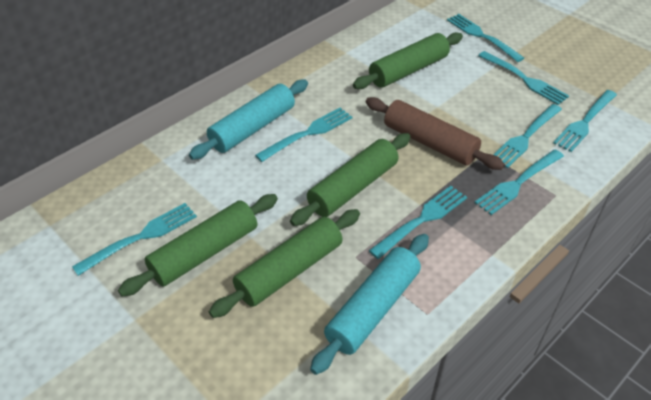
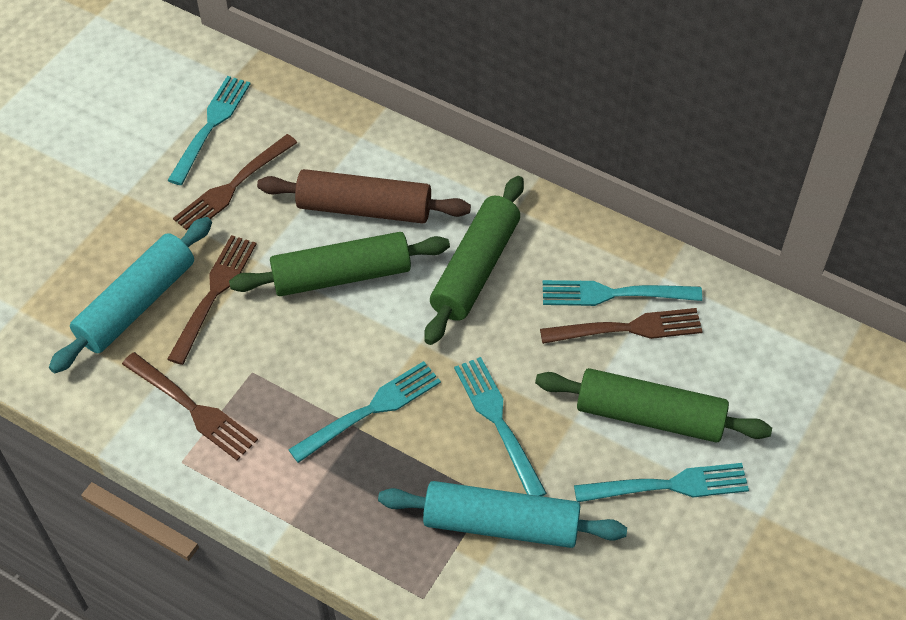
brown fork: none = 0 -> [122,352,258,461] [167,235,256,365] [173,134,297,230] [540,308,703,344] = 4
green rolling pin: [118,194,278,297] [209,209,360,318] [290,133,410,226] [353,32,463,89] = 4 -> [229,232,450,296] [424,176,524,345] [535,368,772,443] = 3
turquoise fork: [72,203,197,276] [255,108,352,162] [369,186,467,259] [447,14,524,62] [475,150,564,215] [478,51,569,105] [493,104,562,168] [553,90,617,152] = 8 -> [168,76,251,185] [288,361,441,463] [454,357,547,496] [543,280,702,306] [574,463,749,502] = 5

